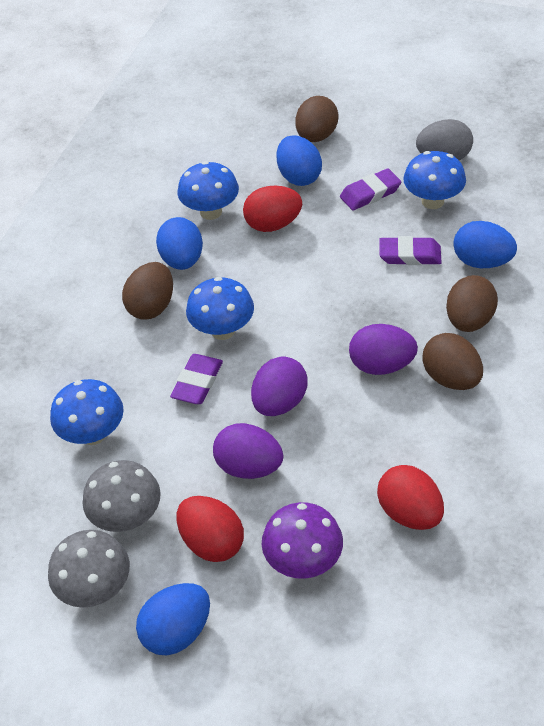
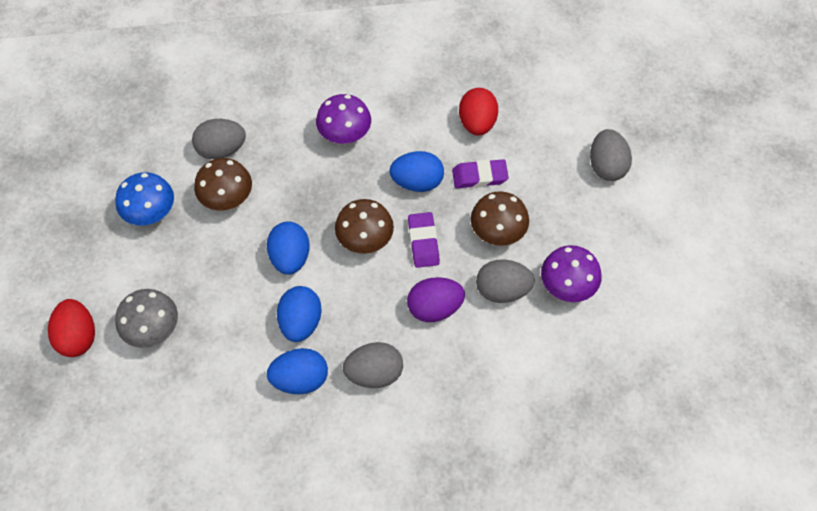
blue mushroom: [50,379,124,445] [178,161,239,220] [186,277,254,340] [403,151,466,209] = 4 -> [115,172,174,226] = 1
brown egg: [122,262,173,320] [295,96,339,142] [422,333,483,390] [446,275,498,332] = 4 -> none = 0
brown mushroom: none = 0 -> [194,158,252,211] [335,199,394,254] [471,191,529,246] = 3
grey egg: [416,119,473,160] = 1 -> [192,119,246,159] [343,342,403,388] [476,259,535,303] [590,129,632,181] = 4
grey mushroom: [48,530,130,608] [82,460,161,532] = 2 -> [115,289,178,348] = 1
purple egg: [213,423,283,479] [251,357,307,416] [349,324,418,375] = 3 -> [407,277,465,322] = 1
purple eraser: [170,354,223,404] [340,168,401,210] [379,236,442,265] = 3 -> [408,212,440,268] [452,159,509,188] = 2
purple mushroom: [262,502,343,579] = 1 -> [316,94,371,144] [541,245,602,302] = 2
red egg: [176,496,244,562] [243,186,302,232] [377,465,444,530] = 3 -> [48,299,95,357] [459,88,498,136] = 2

